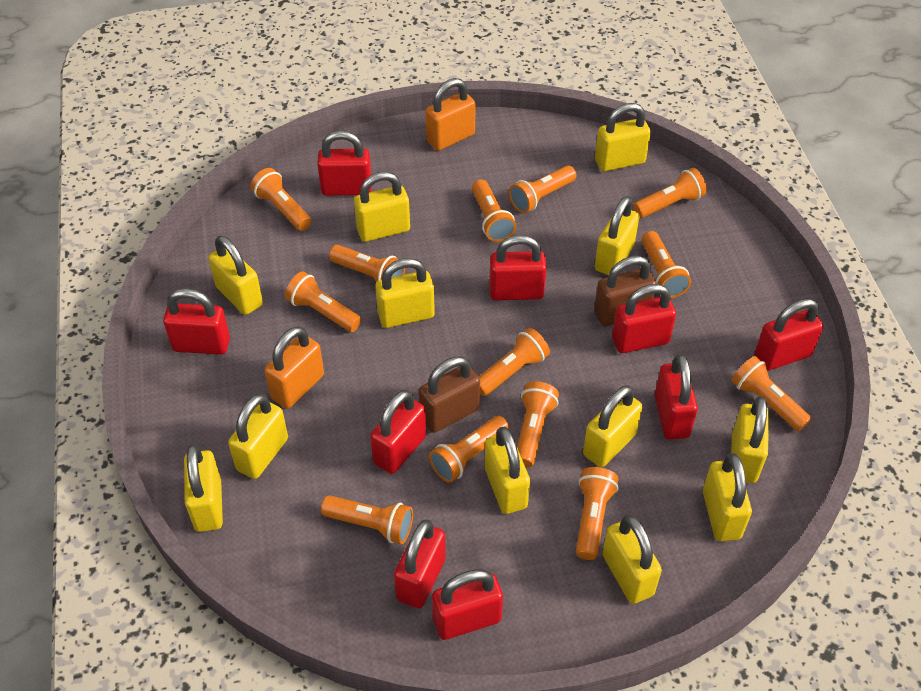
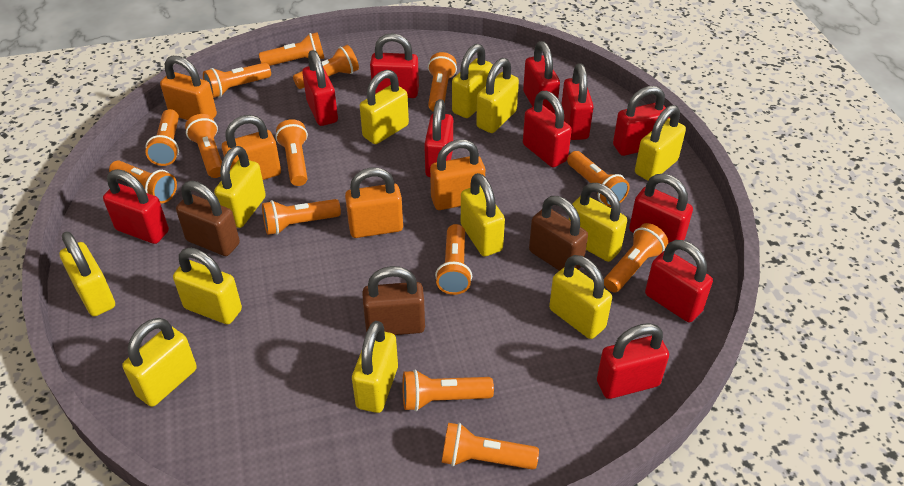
brown padlock: [419,356,480,433] [594,256,656,326] = 2 -> [176,181,240,256] [362,266,425,335] [529,196,588,271] = 3
orange flashlight: [250,168,311,231] [285,271,361,332] [321,495,413,544] [329,245,405,282] [429,416,509,483] [472,179,516,242] [479,328,550,396] [509,165,576,213] [517,381,559,468] [576,467,619,560] [633,168,707,218] [641,231,691,298] [731,356,811,431] = 13 -> [109,160,177,203] [145,109,179,166] [185,114,222,178] [203,63,271,98] [259,32,324,66] [262,199,341,235] [276,119,308,186] [293,45,359,89] [402,370,494,411] [428,52,457,112] [435,224,472,295] [442,423,539,470] [567,151,630,207] [604,223,668,293] = 14
orange padlock: [264,326,324,409] [425,78,476,151] = 2 -> [160,56,217,120] [222,115,281,180] [345,167,403,238] [430,139,485,210] = 4
red padlock: [163,288,230,355] [317,131,372,196] [370,390,426,474] [394,519,446,609] [432,569,503,640] [489,235,547,300] [612,284,676,353] [655,354,698,440] [755,298,823,371] = 9 -> [103,169,169,244] [302,50,338,126] [370,33,419,98] [424,99,453,177] [523,41,560,114] [523,91,572,168] [562,63,594,140] [597,323,669,399] [613,86,670,156] [629,174,693,244] [645,240,713,323] = 11

